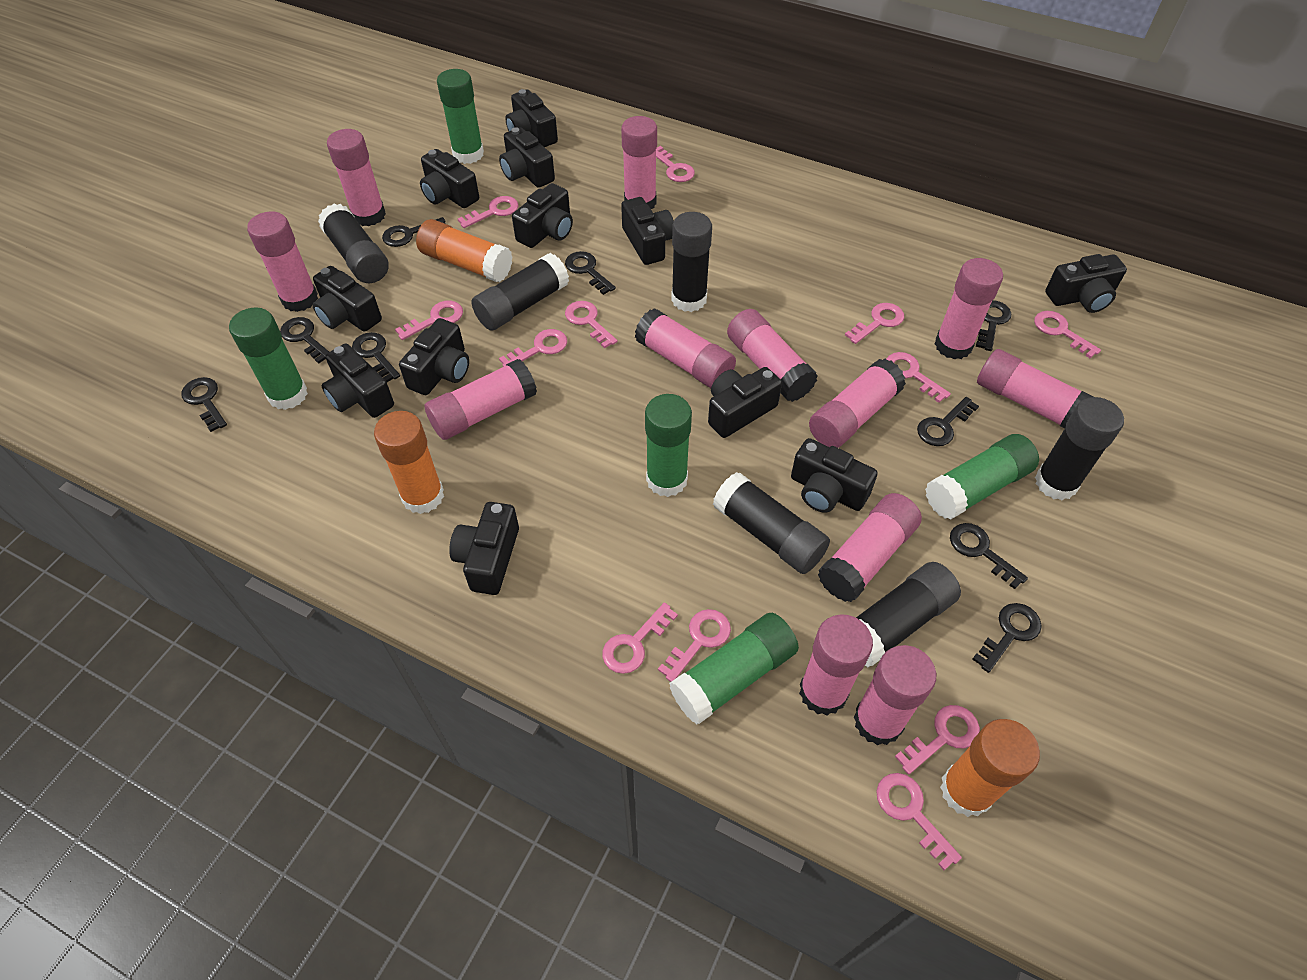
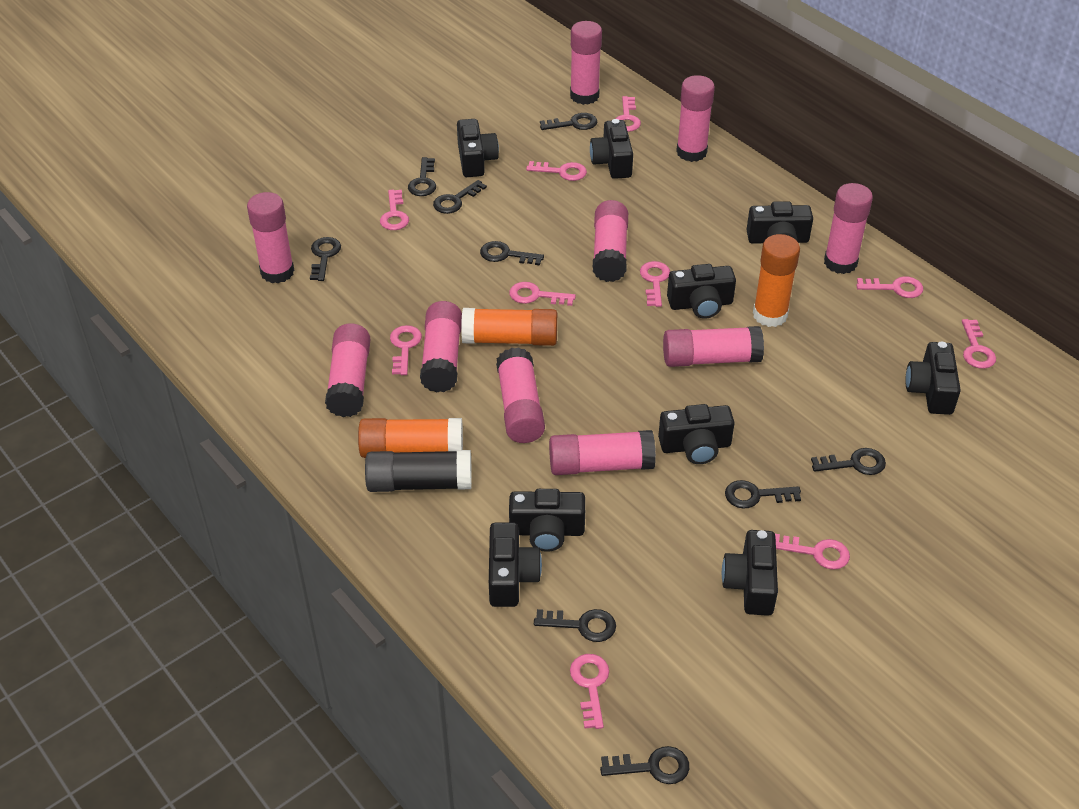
black camera: [312,266,382,332] [321,343,394,418] [399,318,469,395] [420,149,479,208] [449,502,519,595] [499,127,555,188] [505,89,558,147] [512,183,573,248] [621,197,674,265] [708,367,782,438] [791,438,878,513] [1045,254,1127,313] = 12 -> [457,119,499,177] [489,522,542,607] [509,489,585,552] [590,119,633,179] [658,404,735,464] [667,264,736,319] [722,530,778,616] [747,201,813,244] [905,342,961,415] = 9
black glue stick: [318,204,389,283] [471,253,569,331] [671,212,712,312] [713,472,830,574] [856,562,961,667] [1035,397,1124,500] = 6 -> [365,450,472,492] = 1
green glue stick: [229,307,308,410] [437,69,484,164] [645,394,692,497] [669,613,799,724] [925,434,1039,520] = 5 -> none = 0
pink glue stick: [247,211,318,312] [327,129,386,226] [425,359,537,440] [621,116,657,209] [635,308,736,388] [727,309,818,402] [799,614,873,716] [809,359,906,448] [818,493,922,602] [854,645,936,745] [935,258,1003,359] [977,349,1094,428] = 12 -> [247,192,294,283] [325,324,371,417] [420,301,462,392] [496,347,545,443] [549,430,656,475] [570,21,602,105] [593,200,628,282] [663,326,764,367] [676,75,715,162] [824,183,873,274] = 10
pink key: [395,301,463,340] [458,196,518,228] [499,329,567,367] [565,301,618,348] [602,602,678,674] [656,146,695,182] [658,609,731,682] [845,303,904,344] [876,773,962,870] [886,352,951,403] [895,705,980,775] [1034,311,1101,358] = 12 -> [380,190,409,230] [390,325,422,375] [509,282,576,306] [526,161,587,181] [570,654,609,729] [616,96,641,132] [640,261,670,307] [775,534,850,570] [856,276,923,298] [962,319,996,369] = 10

